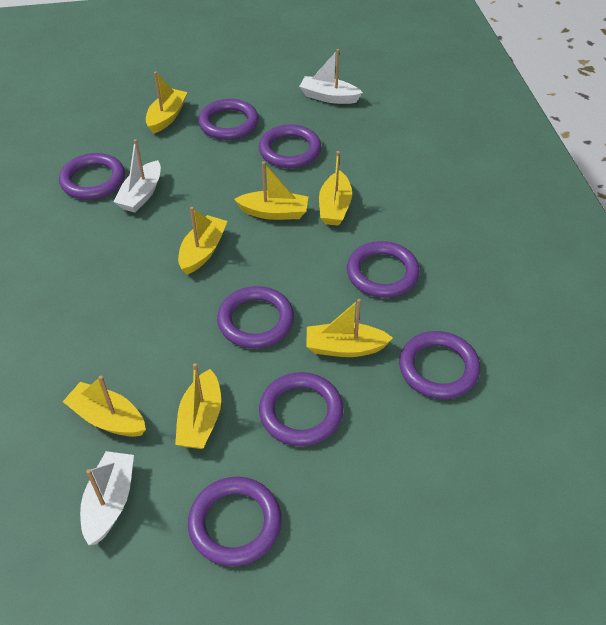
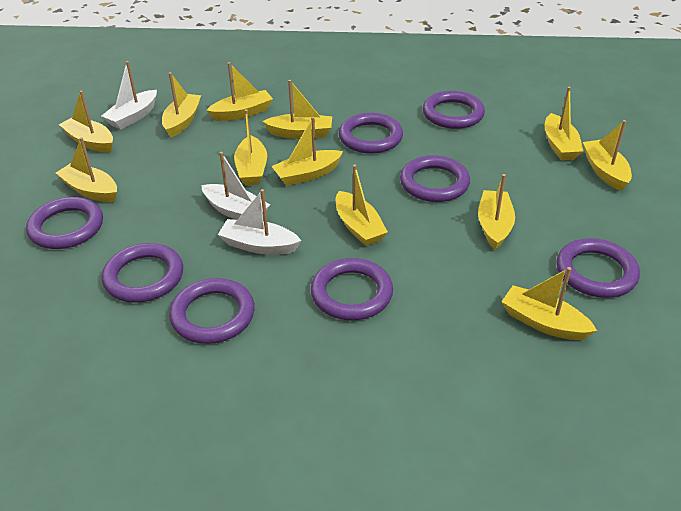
yellow boat: [63,376,146,437] [146,71,188,134] [175,363,221,449] [178,207,227,274] [234,162,308,220] [306,299,393,357] [319,151,352,226] = 7 -> [56,137,117,202] [59,90,113,152] [162,72,201,138] [206,62,273,121] [234,109,267,185] [263,80,332,139] [271,117,343,186] [336,165,388,246] [478,174,515,250] [501,267,597,340] [545,87,583,161] [583,120,632,191] = 12

